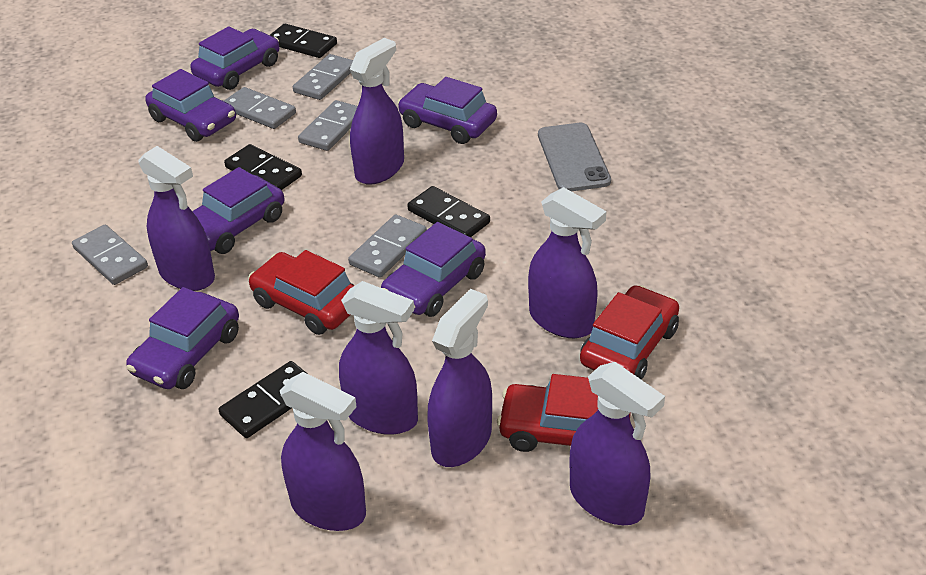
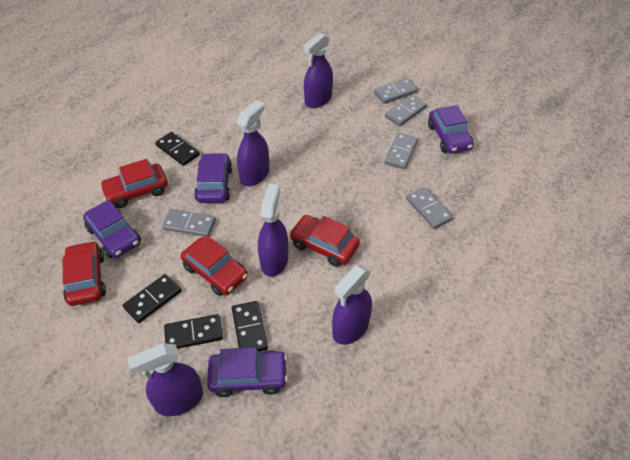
grey phone: [538,123,611,191] = 1 -> none = 0
purple car: [126,287,239,389] [145,69,236,142] [190,26,279,90] [192,167,285,254] [381,222,486,317] [397,77,497,144] = 6 -> [83,200,141,258] [194,153,232,203] [207,347,288,397] [428,105,474,153] = 4
purple spray bottle: [139,146,215,291] [280,372,366,531] [339,281,418,435] [350,38,404,185] [427,289,492,467] [528,187,607,338] [569,362,665,525] = 7 -> [127,343,203,416] [237,100,269,186] [258,184,288,277] [303,33,333,108] [332,265,372,345] = 5
red car: [248,250,355,335] [497,374,631,452] [580,285,679,380] = 3 -> [63,241,106,306] [100,159,168,208] [181,235,248,296] [289,215,360,267] = 4

